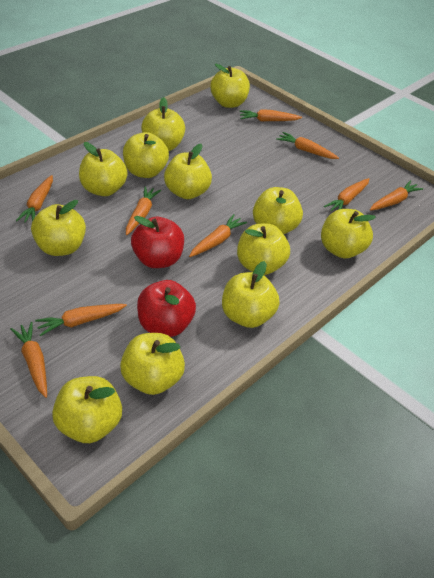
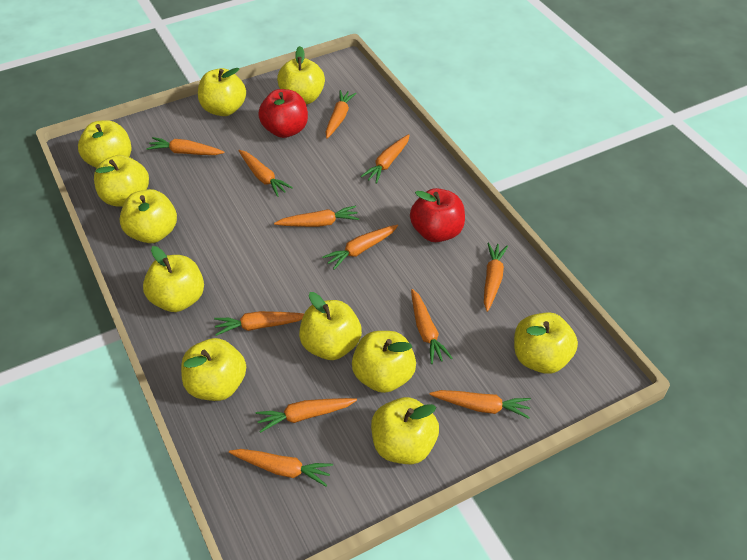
orange carrot: [10,322,47,398] [16,175,53,223] [35,304,127,336] [126,186,161,235] [189,214,247,257] [240,109,302,121] [276,132,339,159] [324,178,369,211] [370,180,423,211] = 9 -> [147,137,224,155] [214,311,304,336] [229,449,333,486] [239,150,293,197] [255,398,357,433] [274,206,359,227] [322,225,398,270] [326,90,356,139] [361,134,410,184] [411,289,453,364] [430,390,531,419] [484,242,508,312] = 12
yellow apple: [31,200,86,256] [52,376,122,443] [79,142,128,196] [120,333,185,395] [123,132,169,178] [141,97,185,151] [164,144,212,199] [210,64,250,108] [222,261,279,328] [237,224,290,275] [253,187,303,234] [321,209,376,258] = 12 -> [78,120,132,168] [94,155,149,207] [120,189,177,243] [143,246,204,312] [181,338,246,401] [198,68,246,116] [277,46,325,104] [299,292,362,360] [352,331,416,393] [371,397,439,464] [514,312,578,374] = 11

